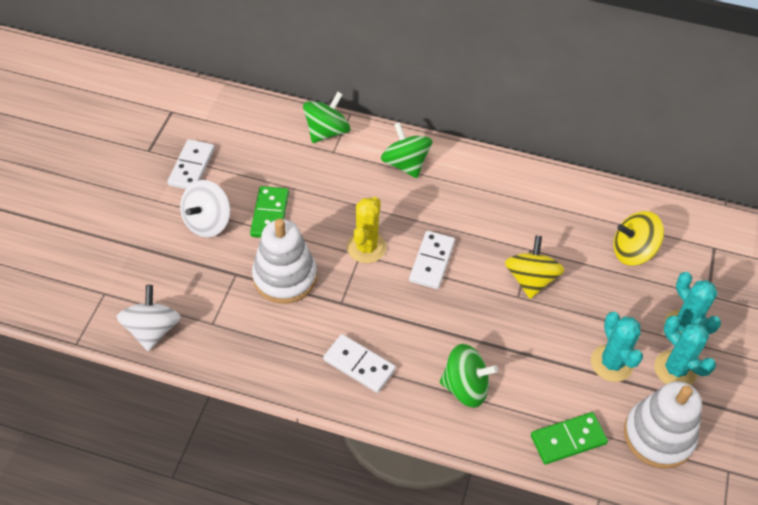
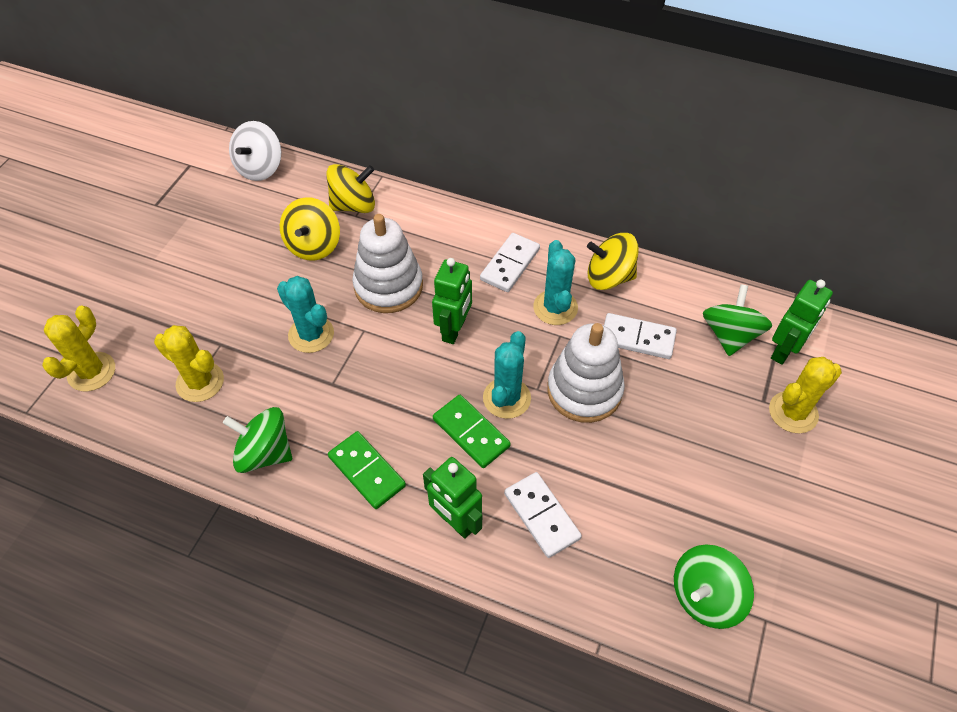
green robot: none = 0 -> [423,457,482,539] [432,258,472,344] [771,280,833,365] = 3
white spinning top: [117,285,181,351] [180,180,230,238] = 2 -> [229,121,281,181] = 1
yellow cactus: [347,197,387,263] = 1 -> [42,306,115,391] [154,325,224,402] [769,357,842,433] = 3
yellow spinning top: [505,236,565,299] [613,211,664,266] = 2 -> [280,197,340,261] [326,164,375,213] [587,233,639,290] = 3

